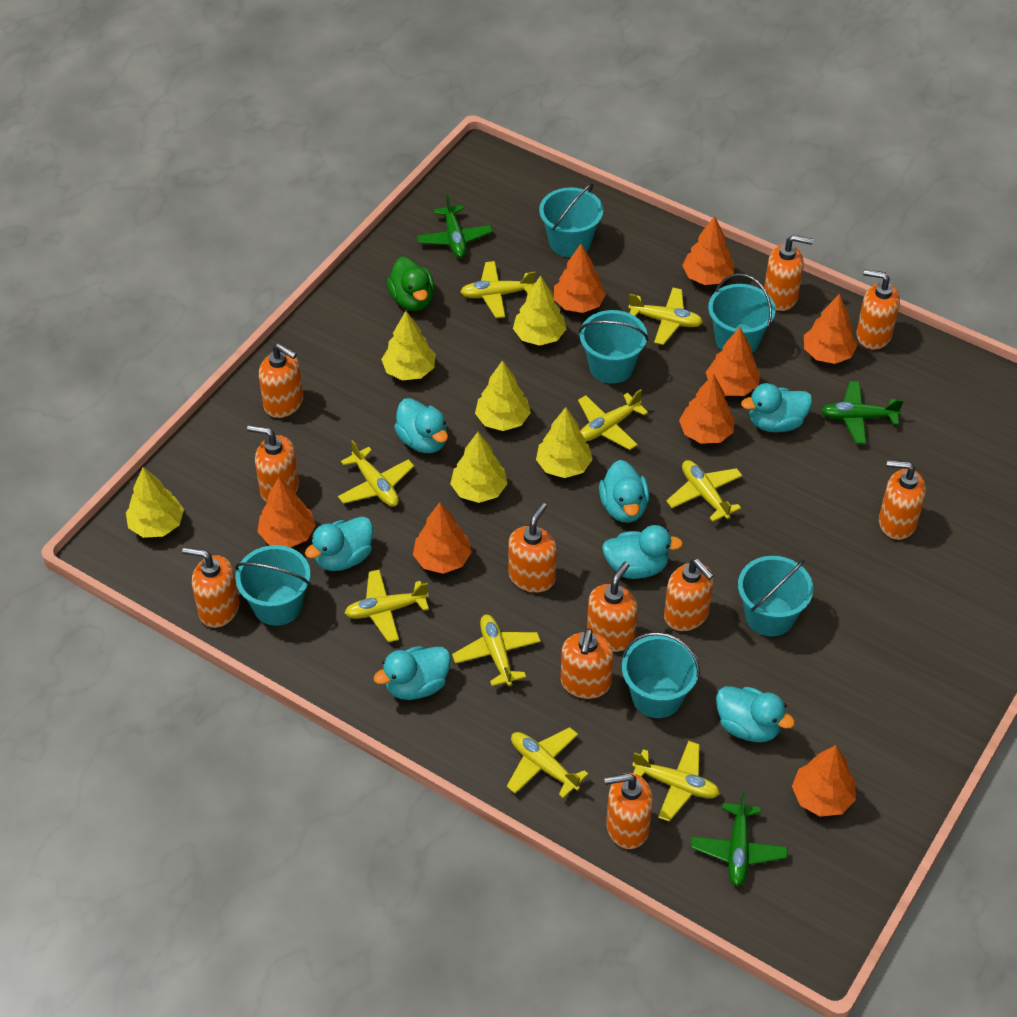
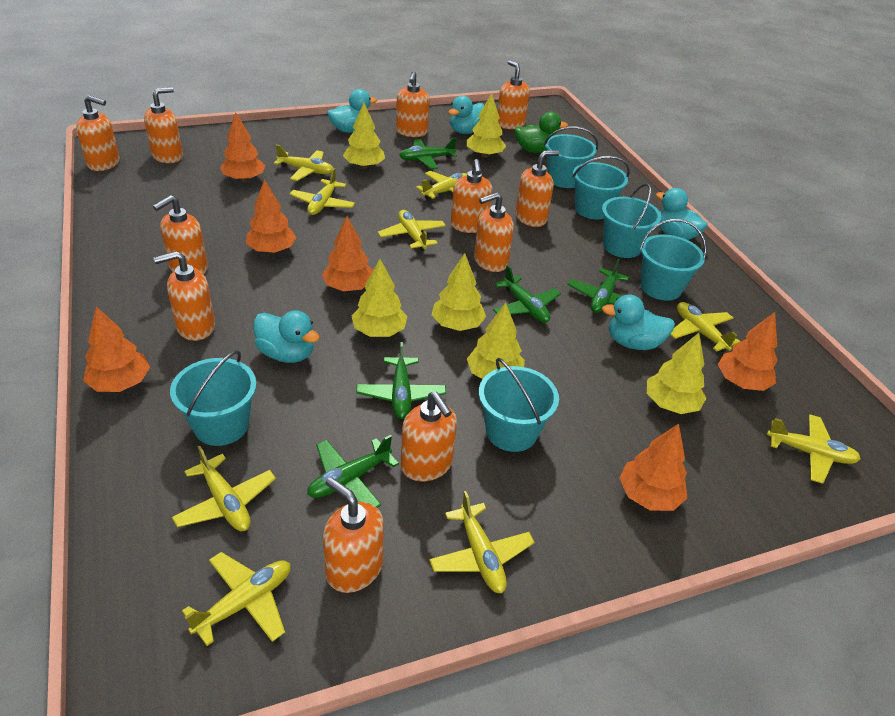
green plane: [417,194,493,258] [691,792,788,886] [821,381,904,444] = 3 -> [307,435,399,508] [356,342,446,419] [399,138,457,169] [493,265,561,323] [567,258,629,313] = 5
orange tree: [257,477,316,547] [413,502,472,574] [554,244,606,313] [679,374,734,444] [682,216,734,285] [706,327,760,396] [792,745,856,817] [804,294,857,364] = 8 -> [83,306,150,392] [220,112,265,182] [246,179,297,254] [322,216,373,291] [619,423,687,511] [718,312,778,391] = 6
turquoise duck: [305,516,373,571] [373,646,451,700] [394,398,448,453] [599,460,650,523] [602,525,683,579] [716,686,795,742] [741,383,812,432] = 7 -> [254,310,320,363] [327,89,377,133] [448,95,484,134] [602,295,675,350] [656,188,708,240] = 5

